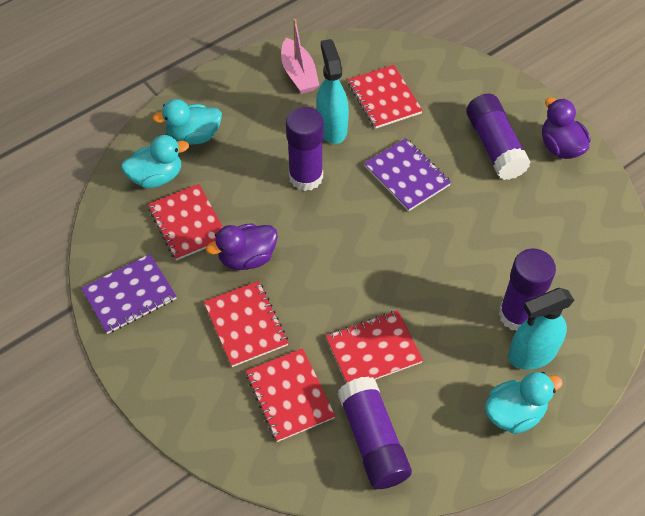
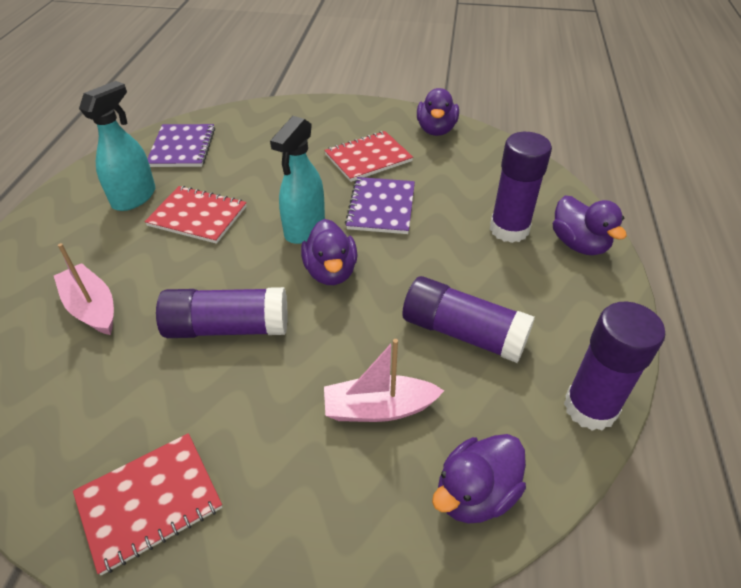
pink boat: [281,19,319,94] = 1 -> [54,243,114,335] [324,339,444,422] = 2
purple duck: [206,223,278,270] [542,97,591,159] = 2 -> [301,219,358,285] [417,88,459,136] [432,434,526,524] [553,196,627,255] = 4
red notebook: [148,184,223,261] [204,281,288,367] [246,348,336,442] [326,310,423,383] [348,65,423,129] = 5 -> [73,433,222,575] [145,186,247,244] [324,131,413,182] = 3
turquoise duck: [121,135,189,188] [152,99,222,145] [485,372,563,434] = 3 -> none = 0

